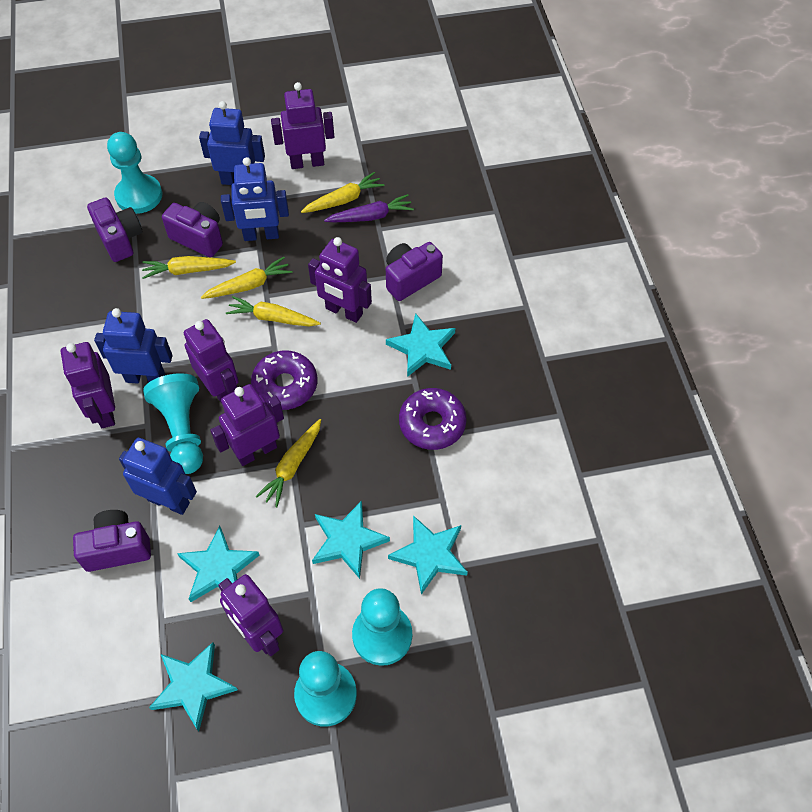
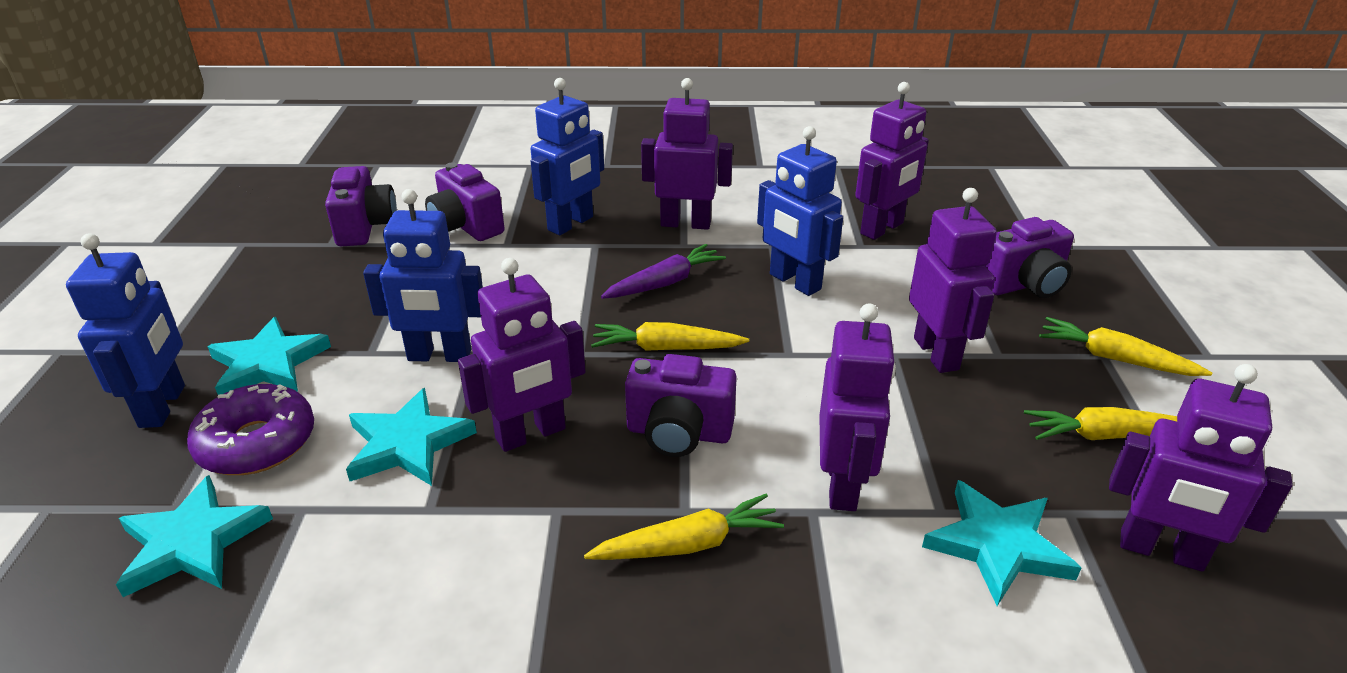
purple donut: [251,350,317,410] [399,388,467,450] = 2 -> [187,384,314,475] = 1
turquoise pawn: [107,132,162,214] [143,373,203,474] [294,651,357,726] [352,588,412,666] = 4 -> none = 0
turquoise star: [149,642,238,731] [177,526,259,602] [312,501,390,579] [386,313,455,377] [388,516,468,595] = 5 -> [116,475,273,597] [207,317,331,394] [346,388,477,486] [922,480,1081,606] = 4
yellow carrot: [142,256,236,279] [201,257,292,299] [226,296,321,327] [256,419,321,507] [301,172,384,213] = 5 -> [584,494,784,560] [591,322,749,351] [1024,407,1177,440] [1039,317,1212,376] = 4

